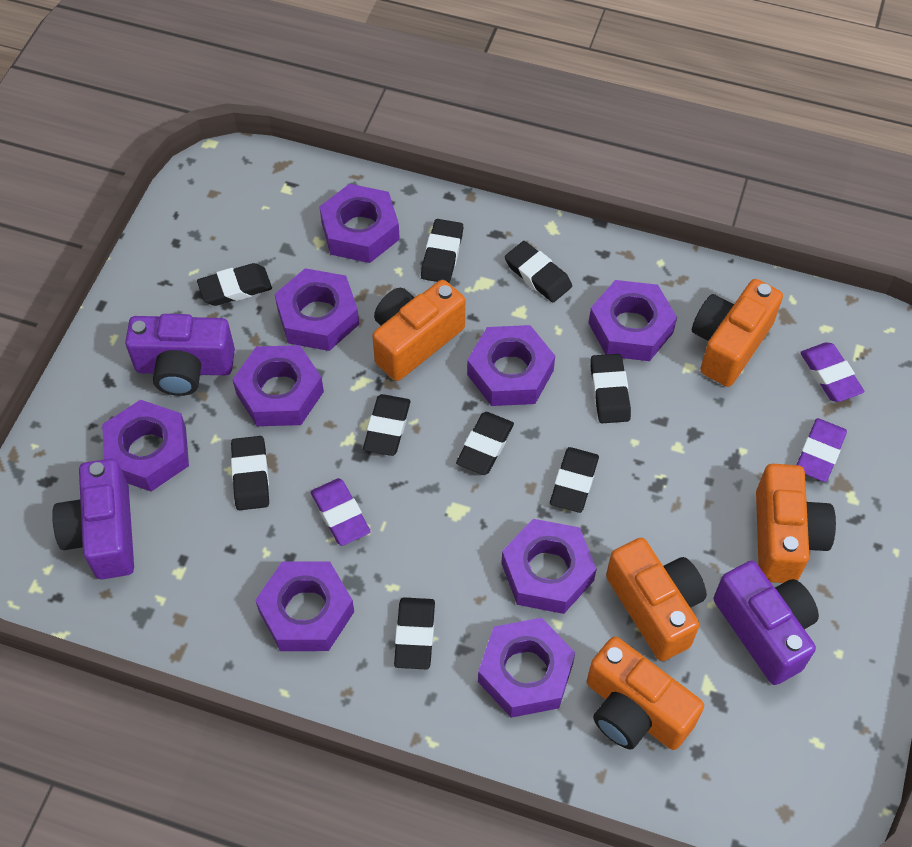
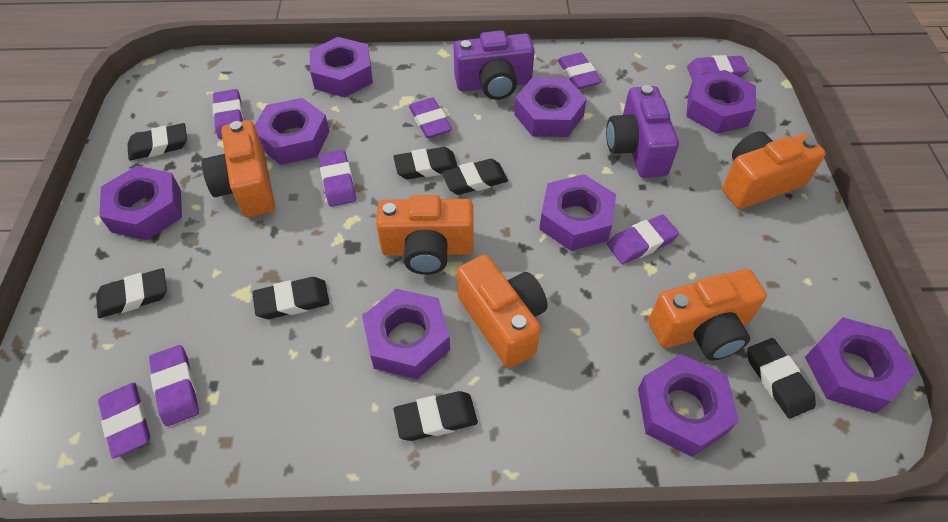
black eraser: [197,263,272,306] [231,436,269,510] [363,394,410,456] [394,598,435,669] [421,219,463,283] [456,412,514,475] [505,241,572,302] [550,447,599,513] [591,354,631,423] = 9 -> [96,268,167,318] [127,123,187,161] [252,277,330,319] [393,147,458,179] [394,391,478,441] [442,159,508,195] [747,338,816,419] = 7
purple camera: [52,458,134,579] [125,314,235,396] [714,560,819,685] = 3 -> [454,30,535,100] [606,85,679,178] = 2
purple eraser: [311,478,371,546] [797,418,847,482] [800,342,864,402] = 3 -> [98,382,150,458] [149,345,199,426] [212,89,244,139] [319,150,356,207] [409,97,452,138] [557,53,602,89] [607,214,679,264] [687,55,749,80] = 8

